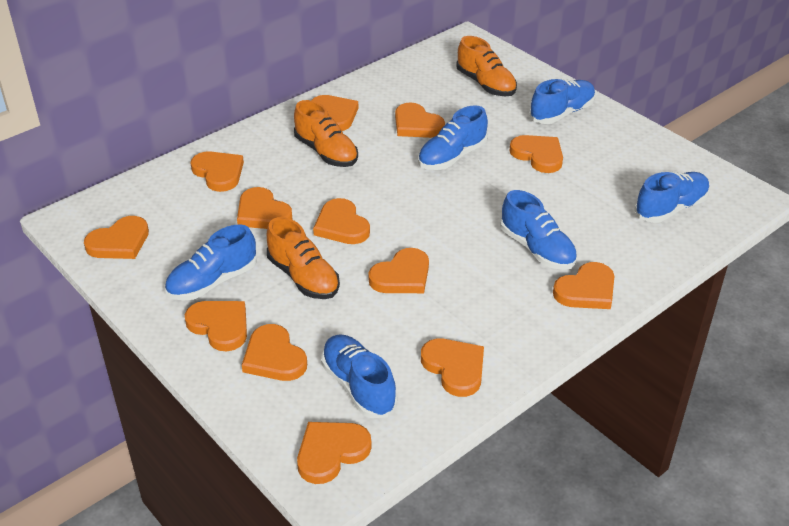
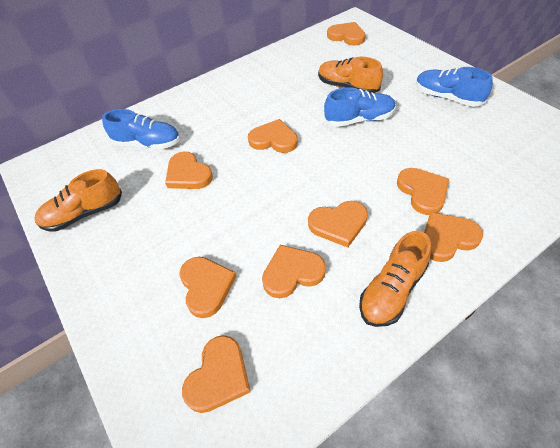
blue shoe: [165,224,257,301] [321,334,397,418] [418,105,488,170] [500,190,577,270] [529,79,595,124] [634,172,710,223] = 6 -> [102,109,180,149] [324,87,396,127] [416,67,493,107] = 3
orange heart: [84,216,149,259] [185,301,247,351] [191,151,244,192] [237,187,292,229] [242,324,307,381] [297,422,372,484] [311,95,358,131] [313,198,370,244] [368,248,429,293] [395,103,445,138] [421,339,484,397] [509,135,563,173] [553,262,614,309] = 13 -> [165,151,213,189] [179,257,236,318] [182,335,250,413] [248,119,298,153] [262,245,326,298] [308,201,368,247] [327,22,365,46] [397,168,449,215] [424,212,483,262] = 9

